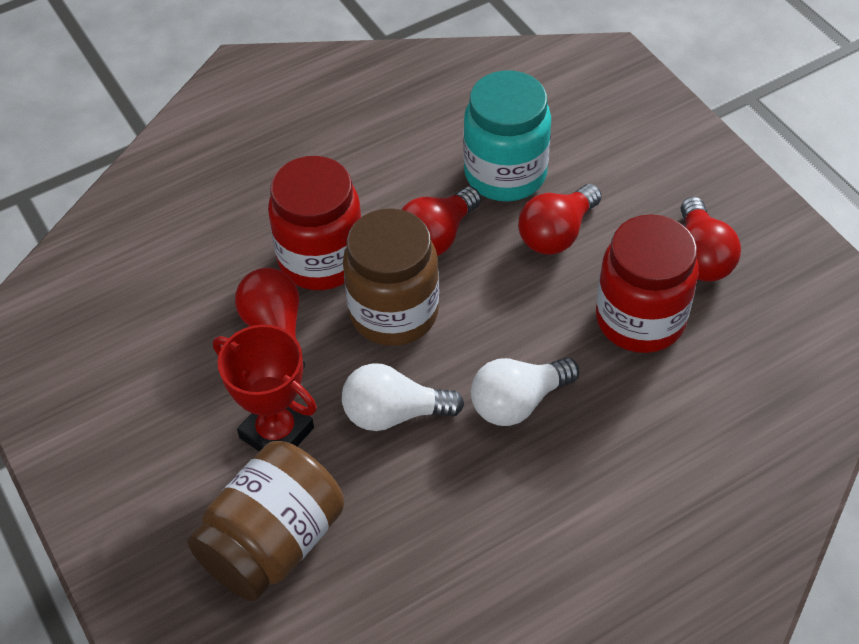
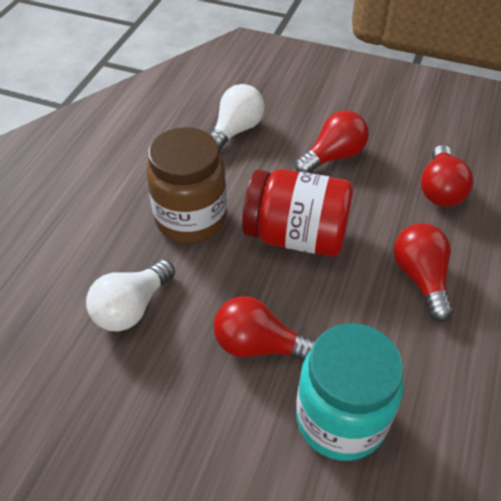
brown jar: [187,441,344,601] [343,208,439,346] = 2 -> [146,127,227,243] = 1
red jar: [268,156,362,290] [596,214,699,353] = 2 -> [242,169,353,256] = 1
red trophy: [213,325,317,451] = 1 -> none = 0

